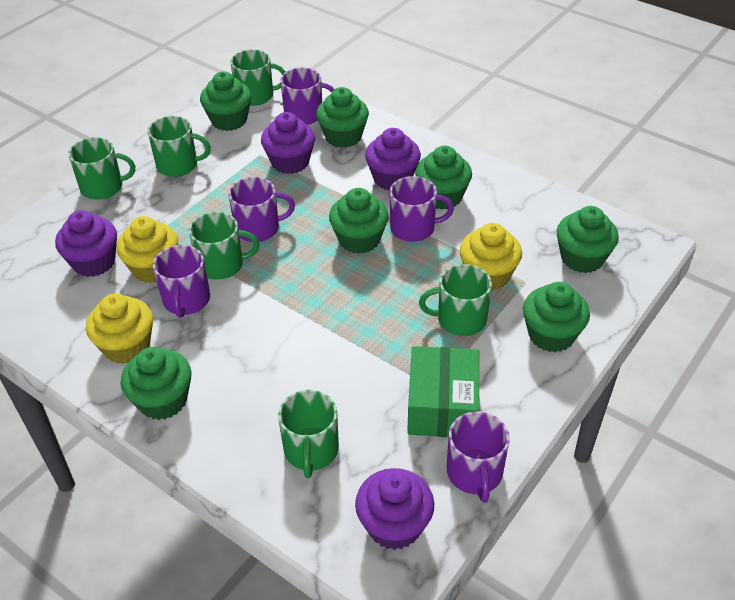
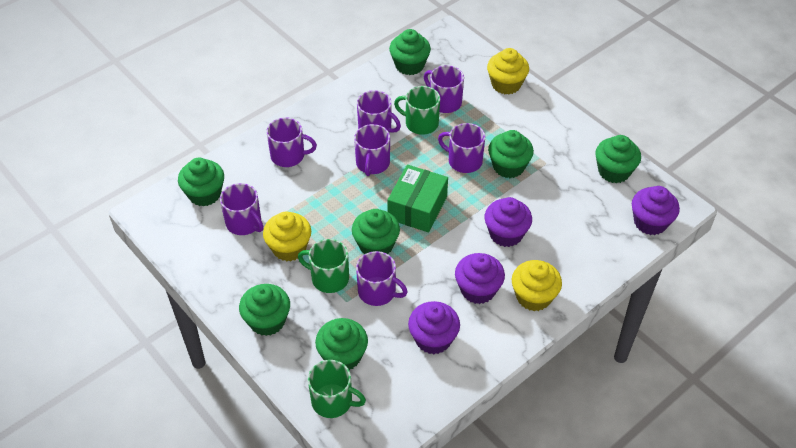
green mug: [68,137,135,200] [147,116,211,177] [189,212,259,280] [230,49,286,106] [278,390,339,478] [419,264,492,336] = 6 -> [298,239,349,293] [308,360,366,418] [394,86,440,135] = 3
purple mug: [153,245,210,318] [228,177,295,242] [280,68,334,125] [390,176,454,242] [447,412,510,503] = 5 -> [220,183,264,235] [266,117,317,167] [354,124,390,176] [356,251,407,306] [357,90,401,133] [424,65,464,113] [438,123,486,173] = 7

